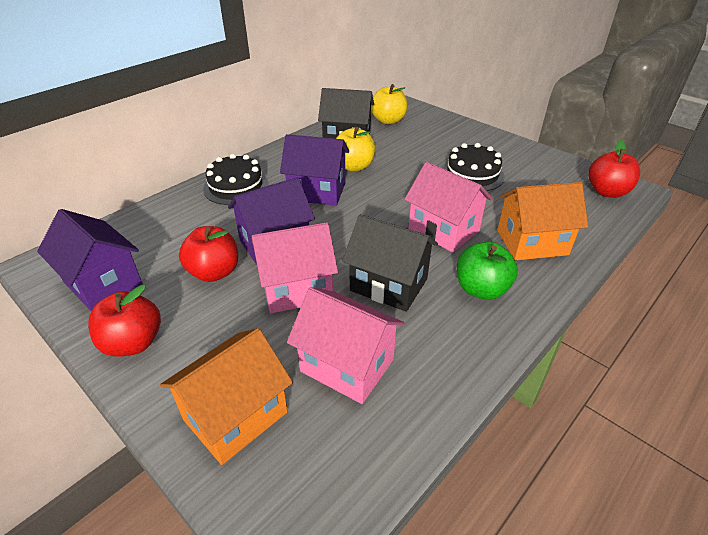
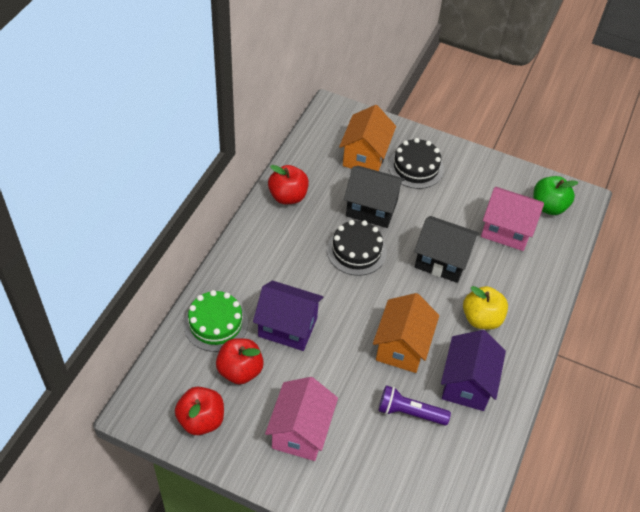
green cake: none = 0 -> [183,290,248,352] = 1
pink house: [252,222,338,313] [287,287,405,404] [404,162,493,252] = 3 -> [265,377,338,461] [481,187,544,251] = 2
purple flashlight: none = 0 -> [378,385,451,425] = 1
purple house: [37,209,143,311] [228,177,315,265] [280,134,349,206] = 3 -> [253,280,323,351] [441,330,506,411] = 2
yellow apple: [336,127,375,171] [371,84,407,124] = 2 -> [463,286,508,330] = 1

